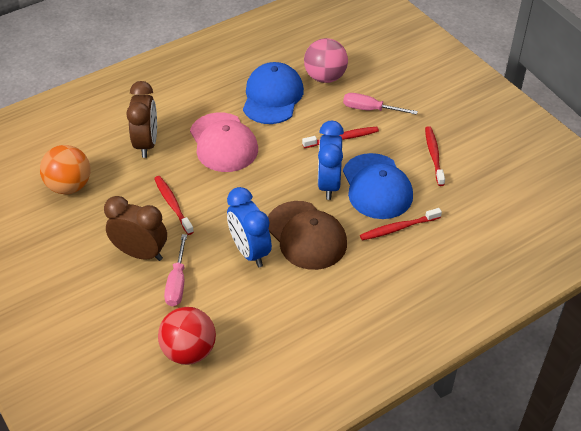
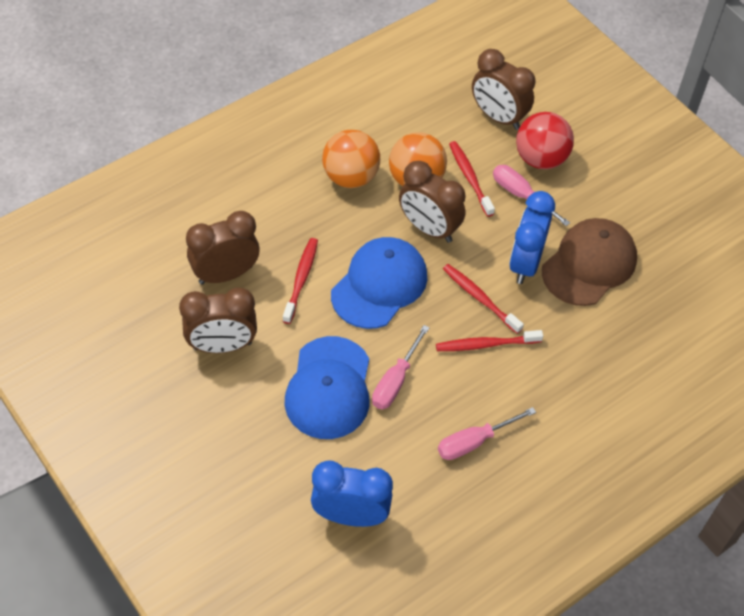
brown clock: [104,196,167,261] [126,81,157,158] = 2 -> [179,288,257,353] [186,211,260,284] [399,161,466,243] [472,49,535,130] = 4
orange ball: [40,145,91,194] = 1 -> [322,130,380,188] [389,132,447,186] = 2
pink ball: [304,38,348,83] = 1 -> none = 0
pink cap: [190,112,258,172] = 1 -> none = 0
pink screwdriver: [164,234,187,307] [343,93,418,115] = 2 -> [372,325,429,409] [438,407,536,460] [493,165,570,226] = 3

